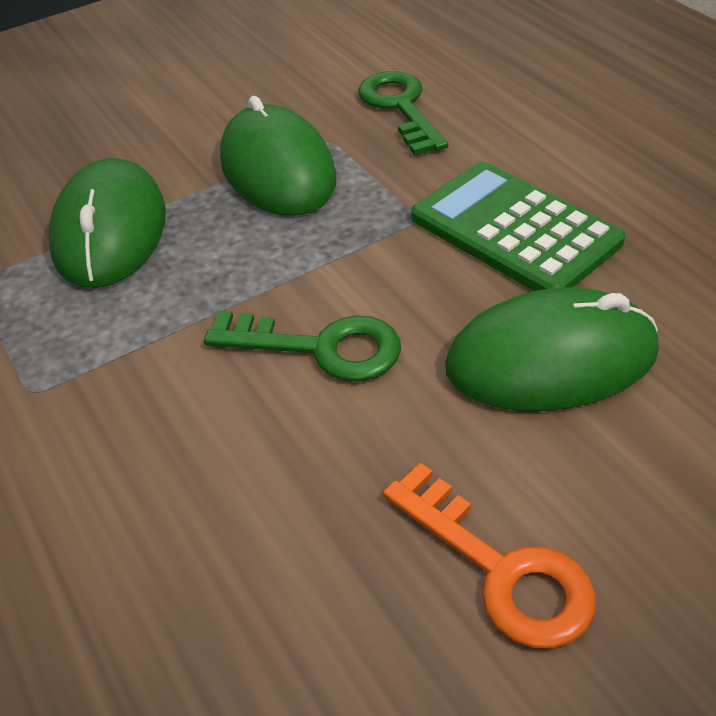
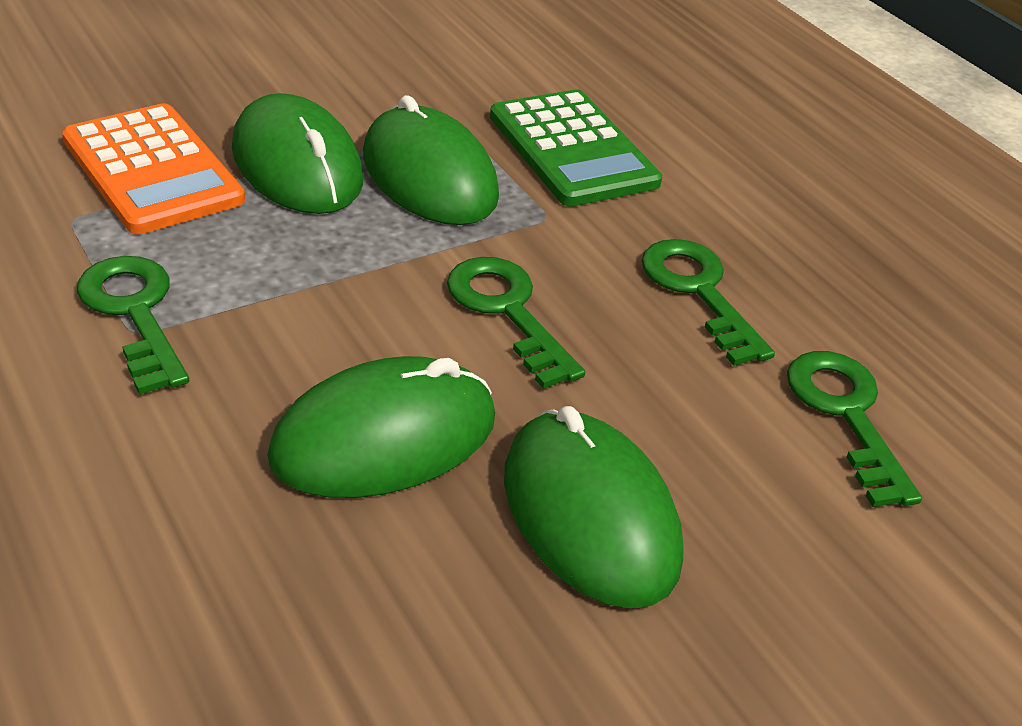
green key: [204,310,401,381] [358,71,448,155] = 2 -> [77,256,189,395] [447,257,585,389] [642,239,775,366] [787,351,922,507] = 4
green mouse: [48,158,166,288] [220,96,337,216] [445,288,659,411] = 3 -> [232,93,363,214] [267,356,495,498] [363,95,499,225] [504,406,684,608] = 4
orange calculator: none = 0 -> [62,103,245,234] = 1
orange key: [383,463,596,649] = 1 -> none = 0

